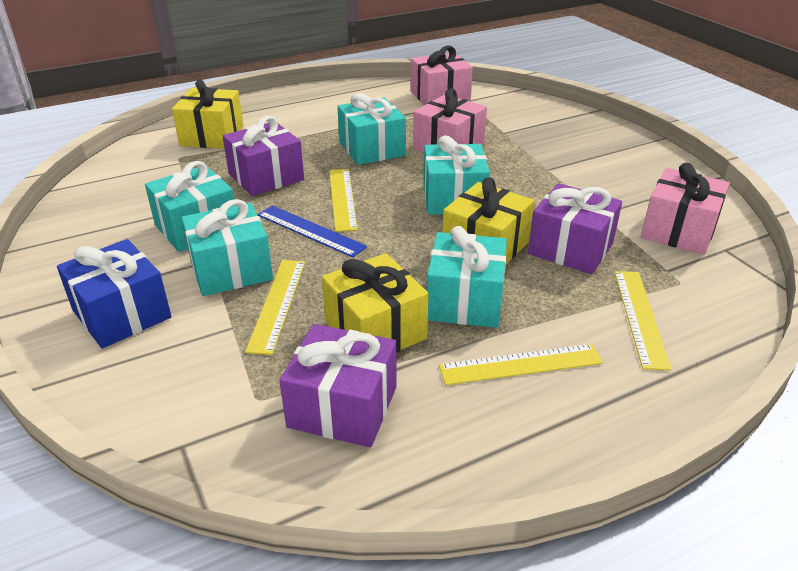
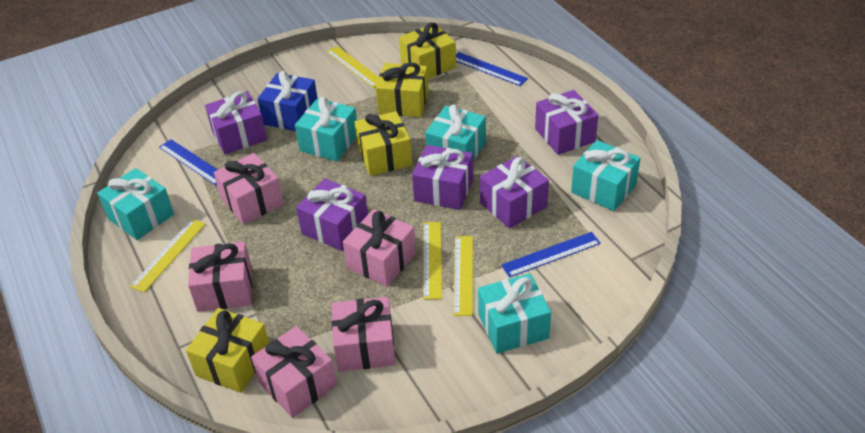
blue ruler: [257,205,367,257] = 1 -> [159,139,218,185] [456,52,528,86] [501,232,601,278] = 3
pink gift: [411,46,473,105] [413,88,487,153] [641,163,730,255] = 3 -> [188,242,252,312] [214,153,284,224] [251,326,337,418] [331,297,395,372] [343,209,416,287] = 5
purple gift: [223,116,304,196] [279,324,397,447] [528,183,622,274] = 3 -> [205,91,267,154] [296,178,368,251] [412,145,473,210] [480,156,549,229] [535,90,598,155] = 5
yellow gift: [172,80,244,149] [322,253,429,352] [442,177,534,265] = 3 -> [186,308,269,393] [354,111,412,176] [376,62,429,117] [399,22,456,79] = 4

